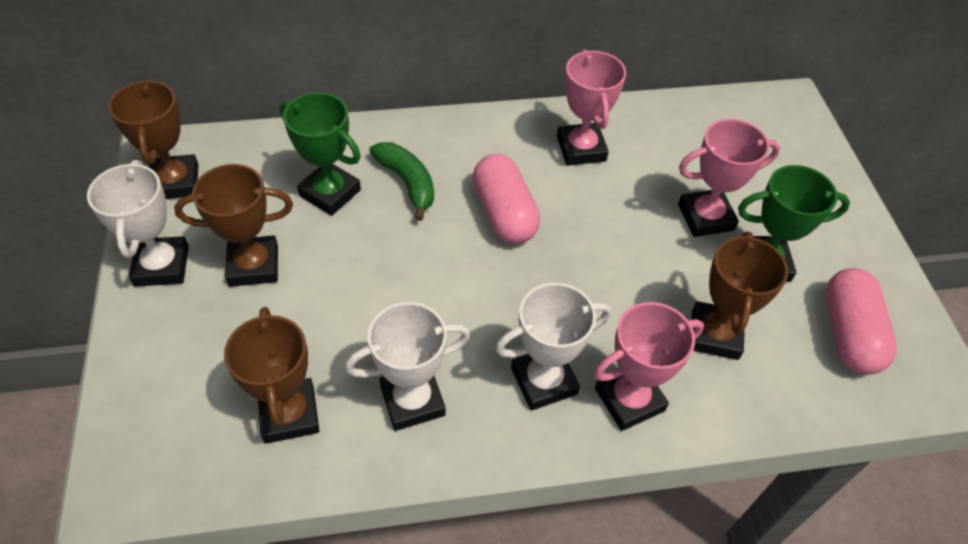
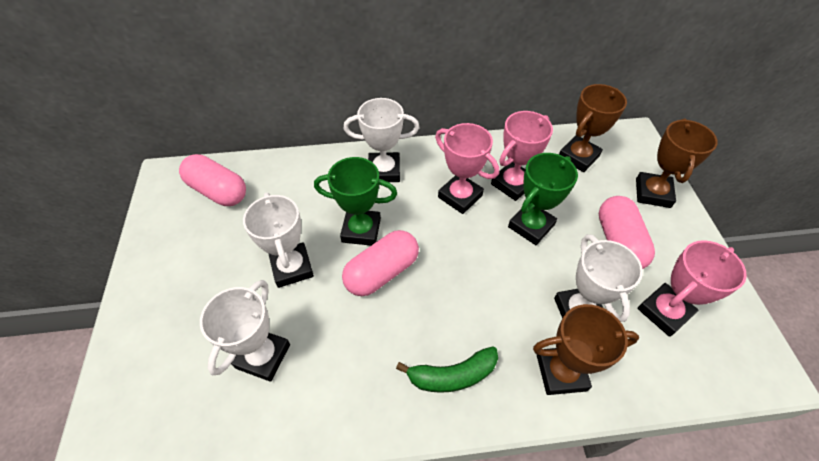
brown trophy: [108,79,199,199] [174,164,293,287] [224,307,319,444] [691,232,788,360] = 4 -> [533,304,639,395] [559,84,627,172] [636,119,718,208] = 3
pink capsule: [473,154,540,244] [825,268,897,375] = 2 -> [179,154,246,206] [342,230,419,296] [598,196,655,269] = 3
white trophy: [87,160,189,287] [345,302,470,431] [495,283,611,411] = 3 -> [200,280,290,382] [243,193,314,288] [344,98,419,182] [554,234,643,322] = 4

